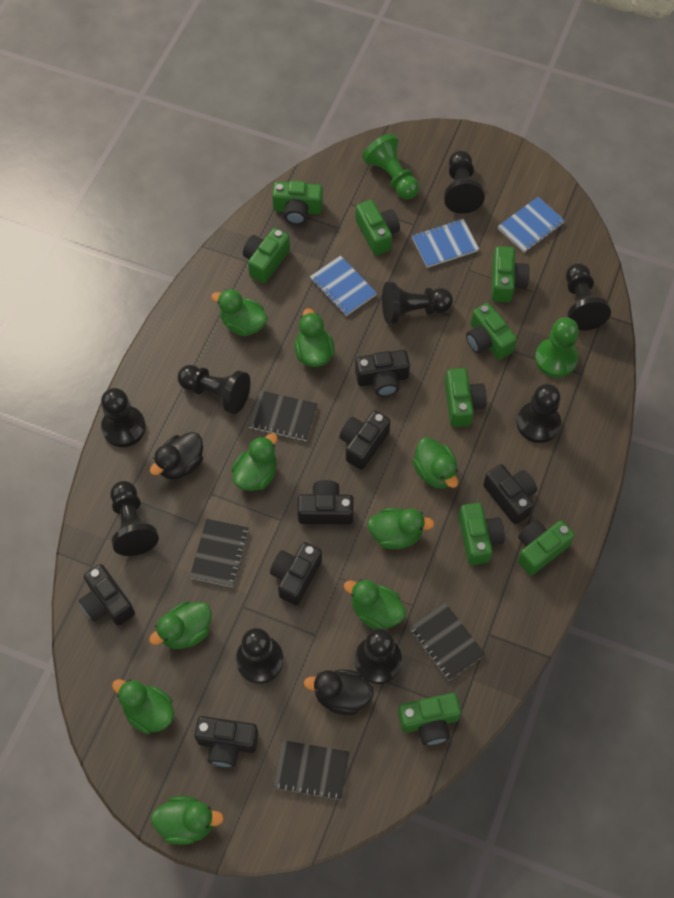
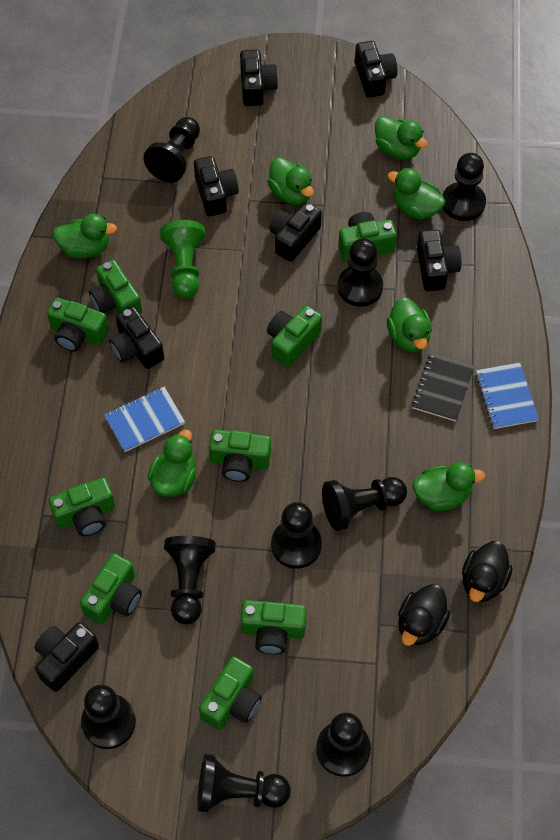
black notebook: [190,519,249,587] [248,390,318,441] [273,740,349,801] [409,603,486,681] = 4 -> [412,352,475,422] = 1
blue notebook: [310,255,377,316] [412,219,479,268] [498,197,565,253] = 3 -> [104,387,185,452] [476,363,539,429] = 2
green duck: [112,679,174,734] [149,602,212,649] [151,796,224,845] [211,289,268,336] [231,433,277,491] [294,308,335,367] [344,579,406,629] [367,508,434,549] [413,437,458,489] = 9 -> [52,214,117,259] [148,430,197,497] [267,157,314,205] [375,116,428,160] [387,297,432,353] [388,168,446,220] [413,462,485,511] = 7
green pawn: [362,133,419,199] [535,317,579,378] = 2 -> [160,220,206,299] = 1

